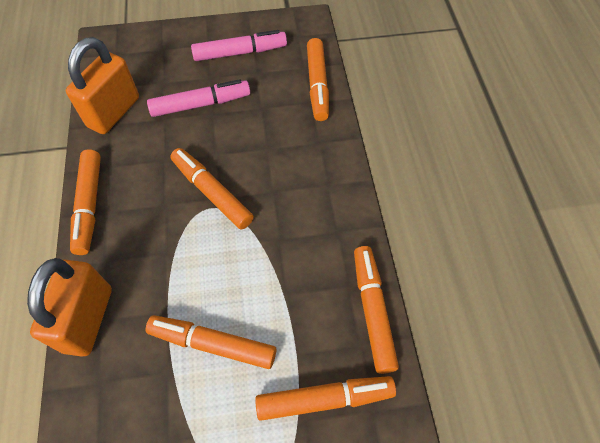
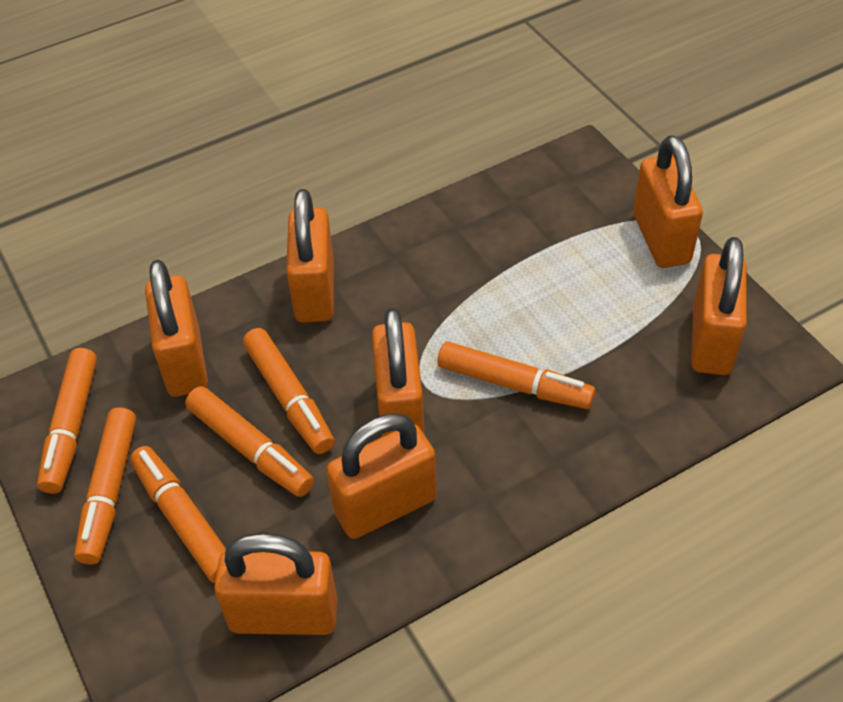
orange padlock: [27,258,112,357] [66,37,139,134] = 2 -> [145,260,208,397] [214,533,338,635] [286,189,334,322] [326,413,437,539] [372,308,424,437] [633,135,703,268] [691,237,747,375] = 7
pink marker: [147,79,250,117] [191,30,287,61] = 2 -> none = 0

